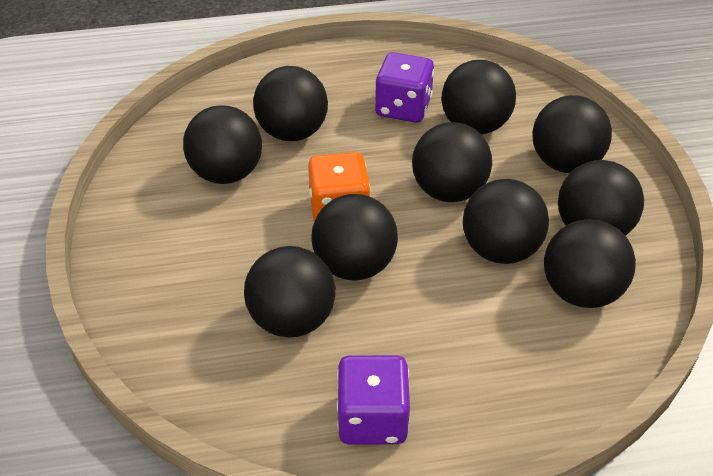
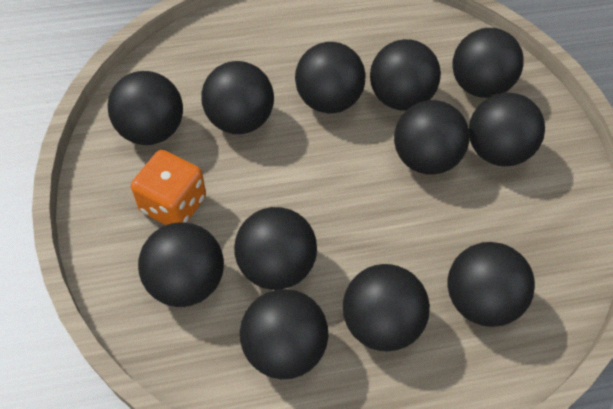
black ball: [183,105,262,184] [244,246,335,337] [253,66,328,141] [311,194,398,280] [412,122,492,202] [441,60,516,135] [463,179,549,264] [532,95,612,173] [544,219,636,308] [558,160,644,236] = 10 -> [108,71,183,145] [138,222,224,307] [201,61,274,134] [234,207,317,290] [240,289,328,379] [295,42,366,113] [343,264,430,351] [370,39,441,111] [394,100,469,175] [448,242,535,327] [452,28,524,98] [469,92,545,166] = 12
purple dice: [337,355,410,445] [375,52,434,123] = 2 -> none = 0

